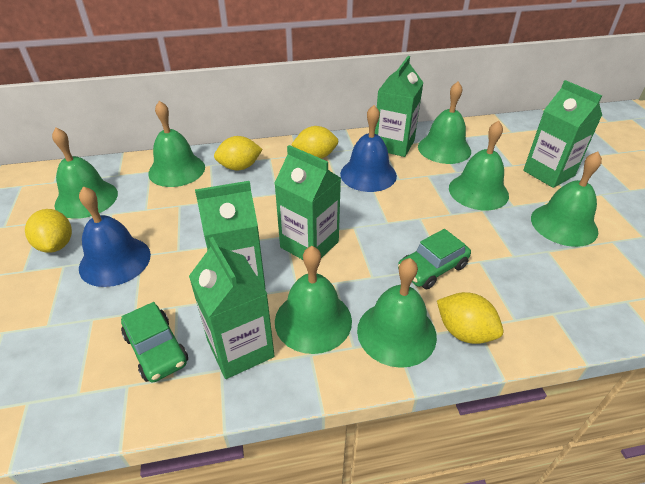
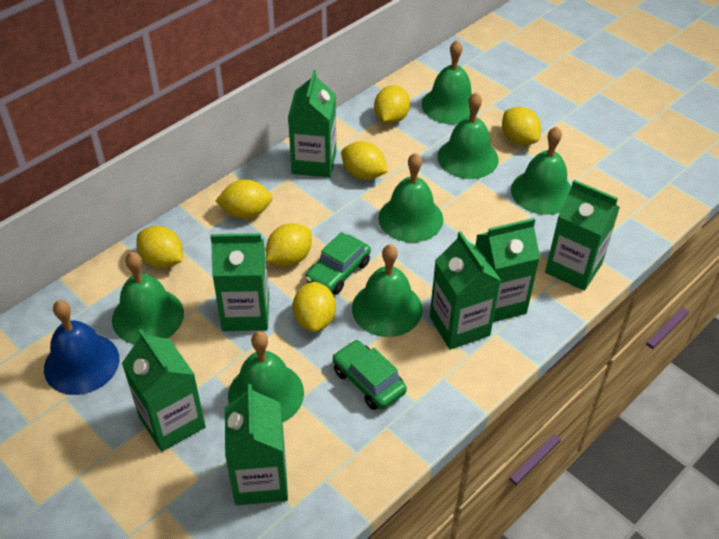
blue bell: [79,186,151,287] [340,105,397,192] = 2 -> [44,300,119,395] = 1
green carton: [189,237,275,379] [195,181,265,289] [274,145,341,260] [375,56,423,157] [523,80,602,188] = 5 -> [122,329,206,452] [210,233,269,331] [225,384,288,505] [288,70,336,178] [430,231,501,350] [476,218,540,322] [545,180,620,291] = 7
yellow lemon: [25,209,72,253] [214,136,263,170] [291,126,338,159] [437,292,503,344] = 4 -> [136,226,183,268] [215,179,273,219] [266,223,312,266] [293,282,336,332] [341,141,388,180] [374,85,410,124] [502,107,541,145] = 7

